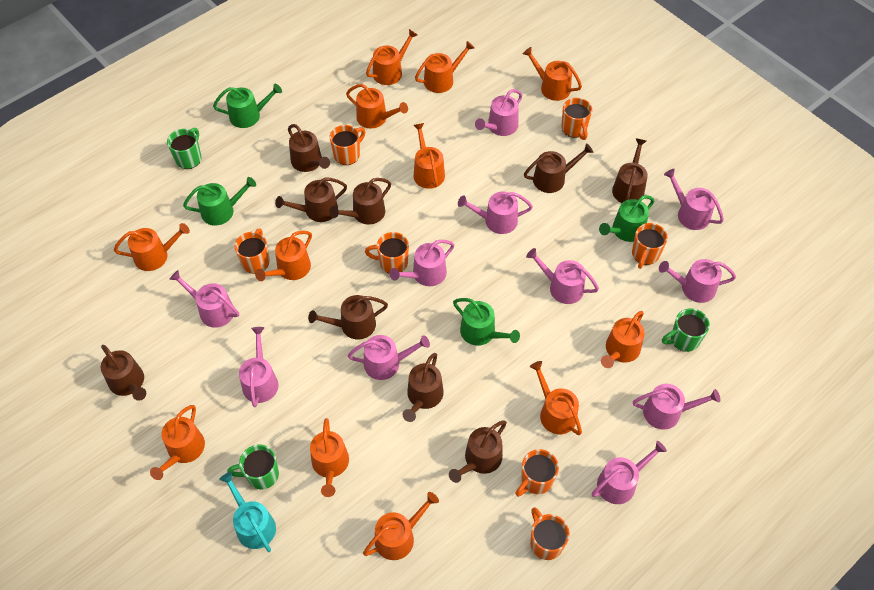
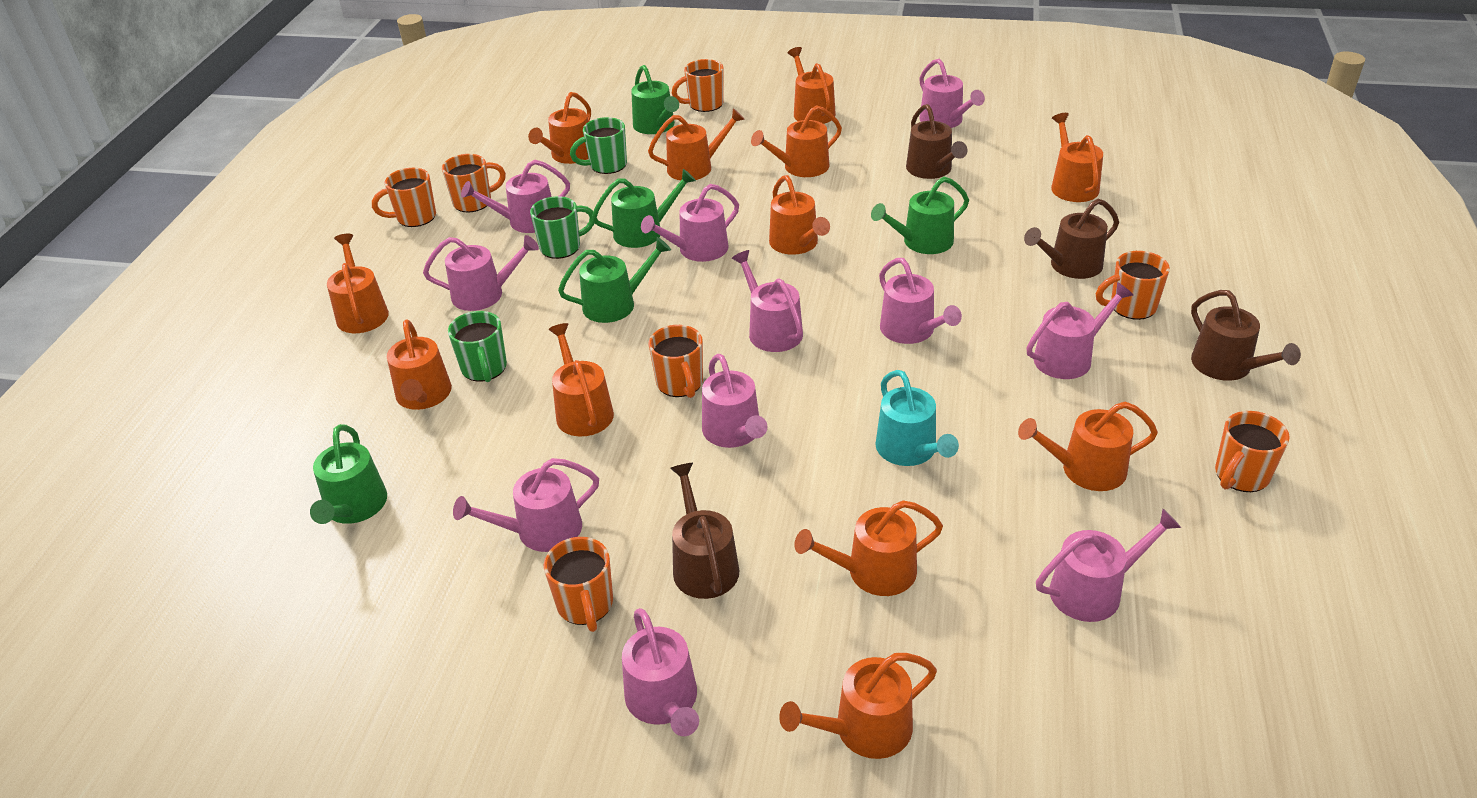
brown watering can: [101,345,146,401] [275,178,347,222] [288,124,330,172] [308,295,388,339] [329,178,391,225] [403,353,444,422] [449,420,507,483] [524,143,594,193] [612,138,648,203] = 9 -> [670,463,740,599] [906,104,968,179] [1024,199,1119,279] [1191,290,1301,381] = 4
green watering can: [183,177,256,226] [213,84,282,128] [453,298,520,346] [599,195,654,242] = 4 -> [310,424,387,524] [558,237,671,323] [592,169,696,248] [631,65,679,134] [871,177,969,254] = 5

